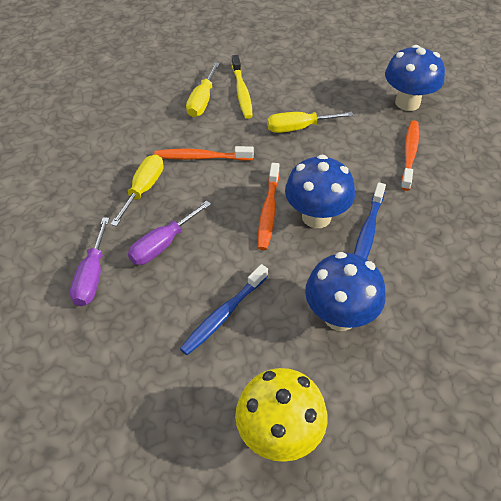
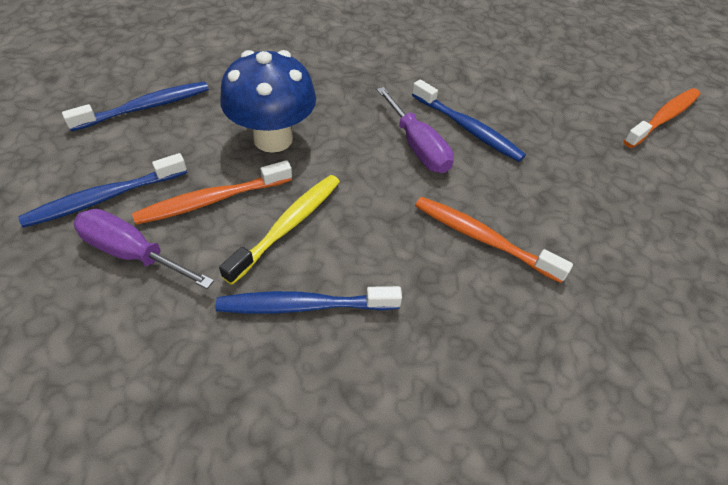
blue mushroom: [285,155,355,228] [305,252,386,331] [385,45,445,111] = 3 -> [220,50,316,153] = 1
blue toothbrush: [180,264,268,355] [354,182,386,259] = 2 -> [18,153,187,228] [62,81,209,131] [216,286,402,314] [412,79,526,162] = 4
yellow mushroom: [235,368,327,462] = 1 -> none = 0
yellow screwdriver: [110,154,164,227] [186,62,220,117] [267,112,353,133] = 3 -> none = 0

